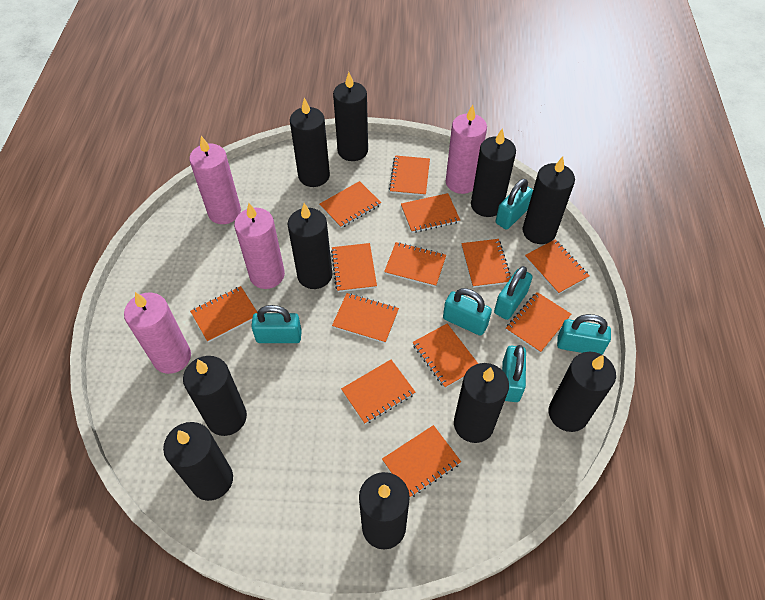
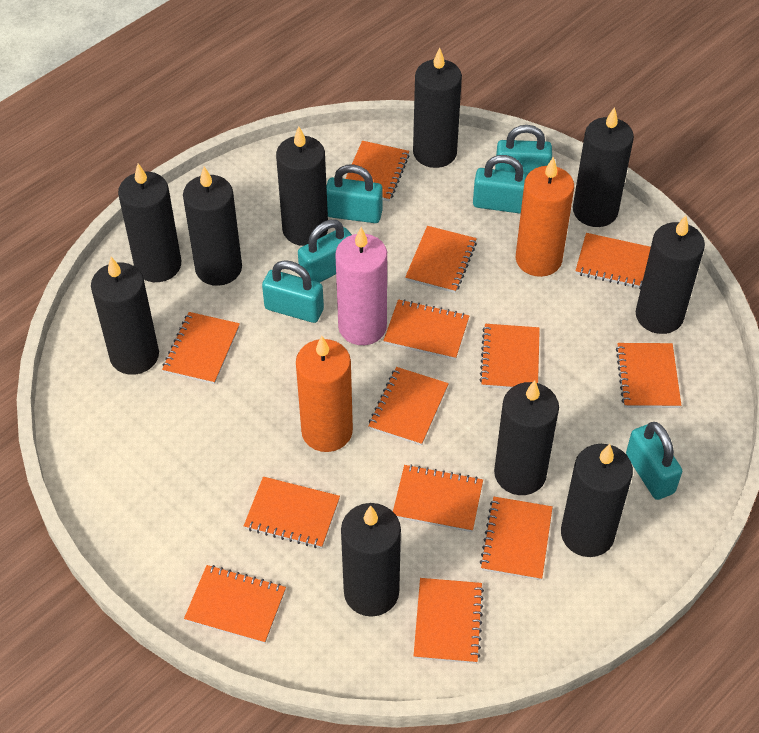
orange candle: none = 0 -> [296,336,353,452] [516,157,574,277] = 2
pink candle: [124,292,191,374] [189,136,241,224] [234,203,285,289] [446,105,487,194] = 4 -> [335,227,387,345] = 1

